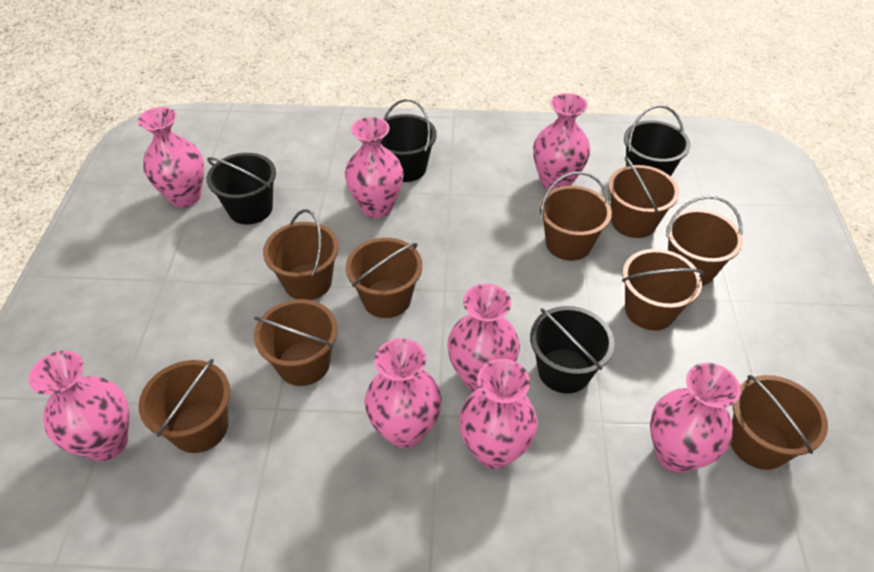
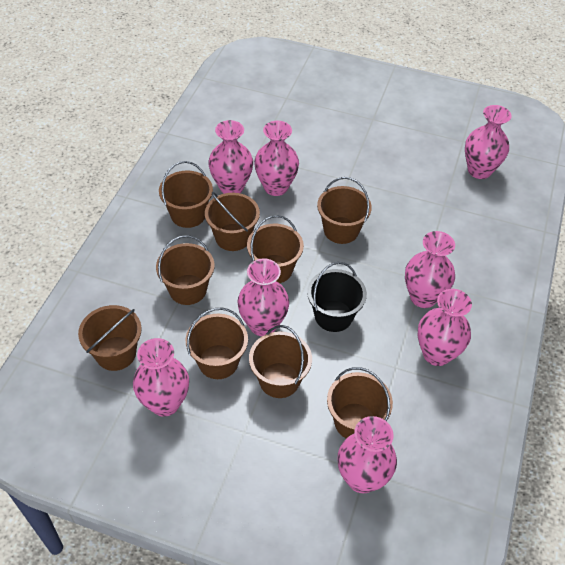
black bucket: [207,153,276,225] [380,99,437,182] [530,306,615,394] [624,105,691,176] = 4 -> [307,262,367,332] = 1

